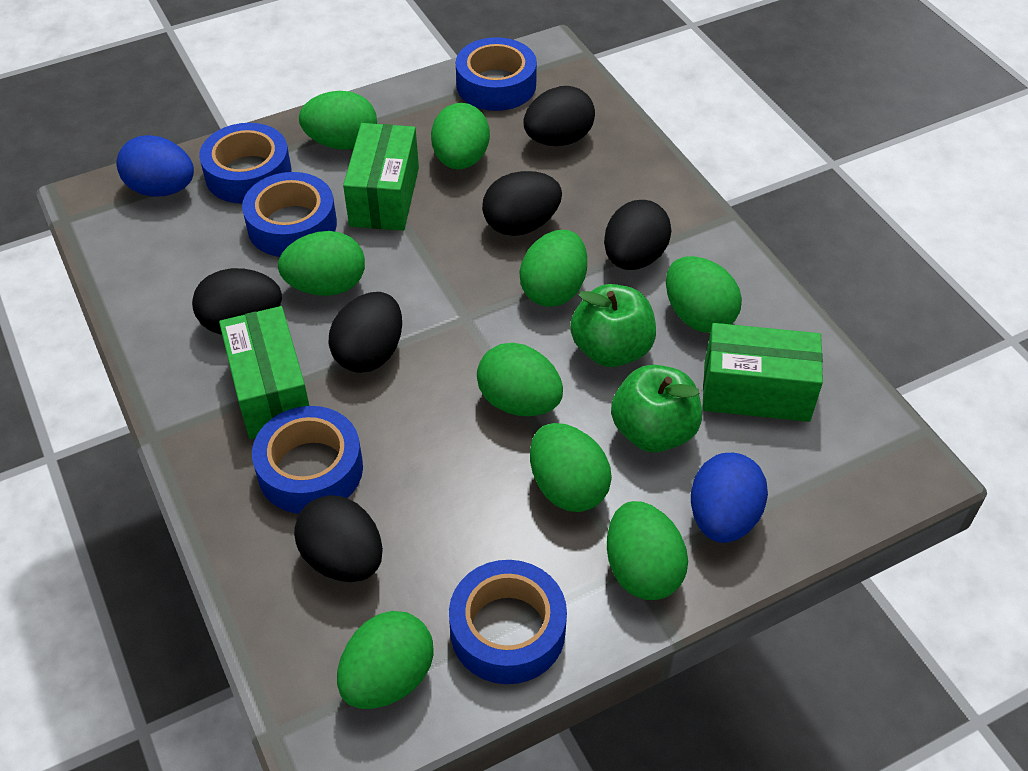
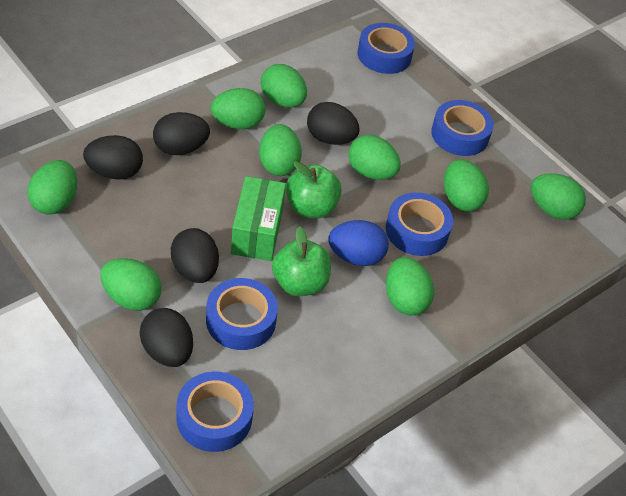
black egg: [192,268,282,335] [294,495,383,582] [329,292,402,373] [482,171,562,236] [523,86,595,146] [604,200,671,270] = 6 -> [83,135,143,180] [140,308,193,367] [153,112,210,155] [171,228,219,283] [307,102,360,145] = 5
blue egg: [117,135,194,196] [691,453,768,543] = 2 -> [328,220,389,266] = 1
green box: [219,306,309,439] [343,123,419,231] [702,323,823,422] = 3 -> [231,176,286,261] = 1

